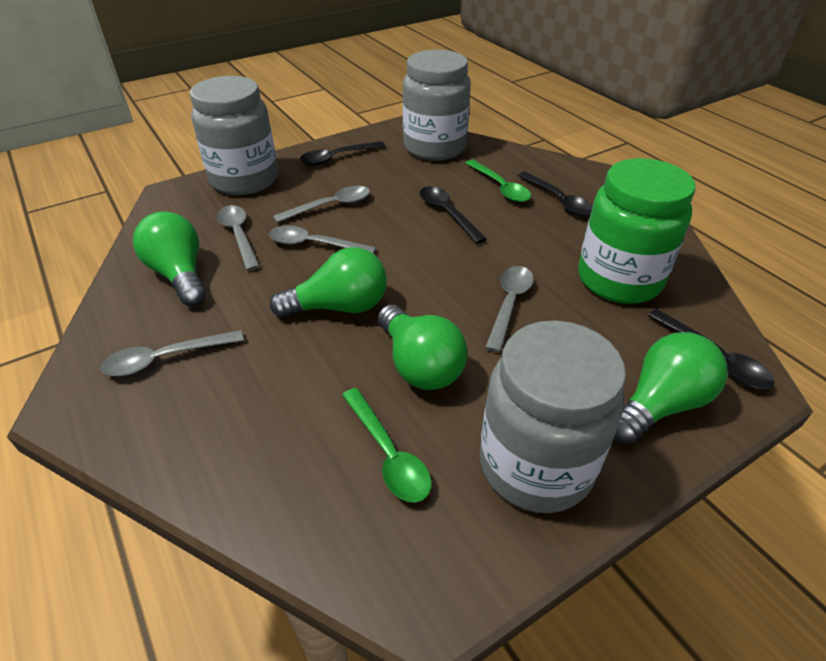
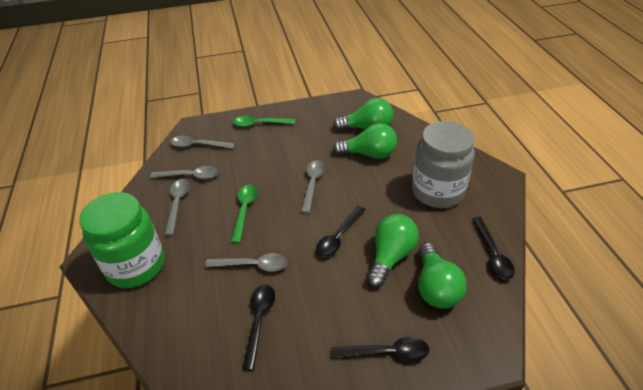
grey jar: [190,76,278,195] [402,50,471,161] [480,320,626,513] = 3 -> [412,121,475,208] = 1

